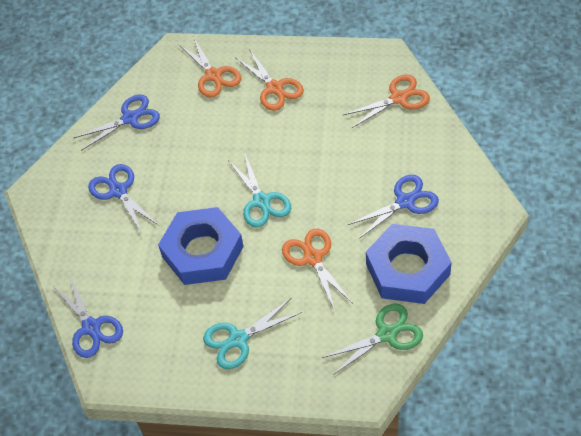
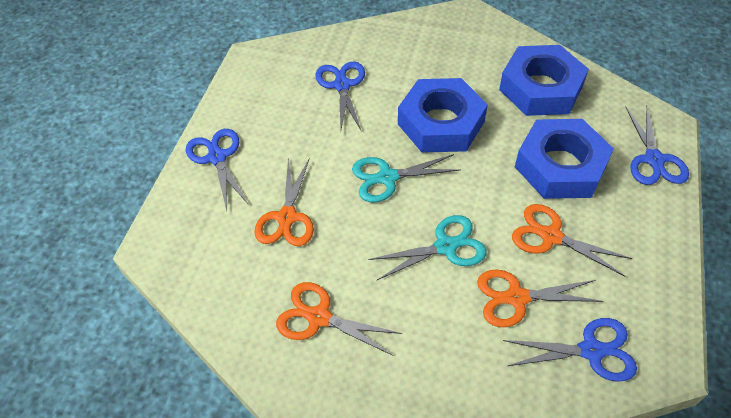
blue nut: [158,207,244,285] [366,224,452,304] = 2 -> [398,78,488,153] [499,45,589,116] [515,119,614,199] = 3
green scissors: [322,304,423,375] = 1 -> none = 0

